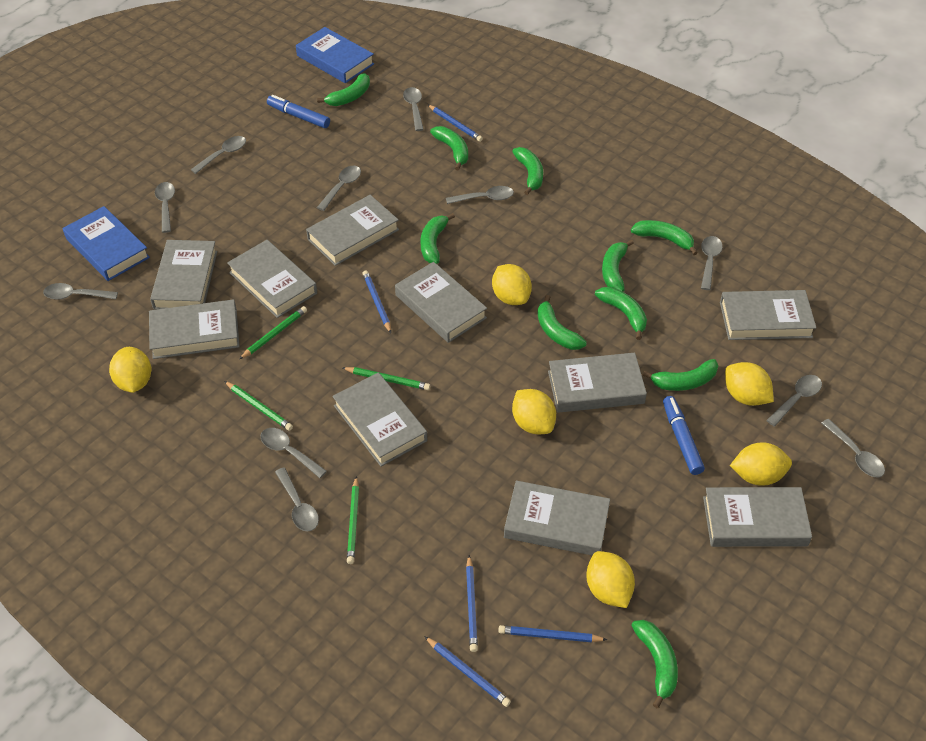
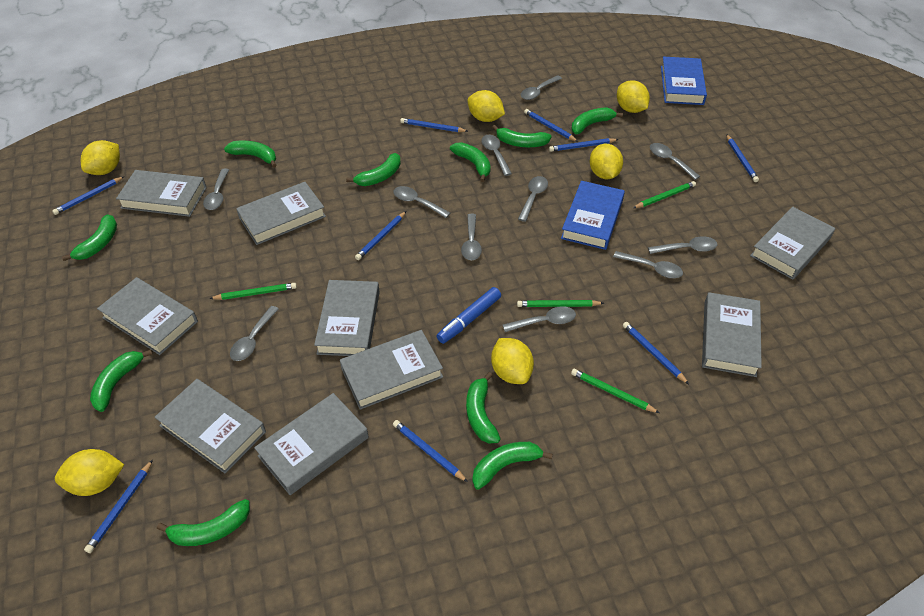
blue marker: [267,95,330,128] [663,396,705,475] = 2 -> [437,287,501,344] = 1
blue pencil: [362,271,391,333] [424,636,511,707] [428,105,483,142] [466,555,478,652] [498,625,607,642] = 5 -> [52,176,125,215] [84,460,153,553] [355,211,406,260] [393,420,468,482] [400,118,468,132] [524,109,578,142] [549,138,619,152] [623,322,689,384] [726,134,759,182] = 9
grey book: [149,300,240,359] [150,240,218,310] [227,240,317,318] [306,195,399,266] [332,372,427,467] [395,262,487,343] [504,481,610,555] [548,353,647,413] [703,487,812,547] [720,290,816,340] = 10 -> [97,277,198,355] [116,170,207,217] [155,379,266,473] [236,182,326,245] [254,393,369,495] [314,280,380,356] [340,330,443,410] [702,292,762,377] [750,207,835,280] = 9

